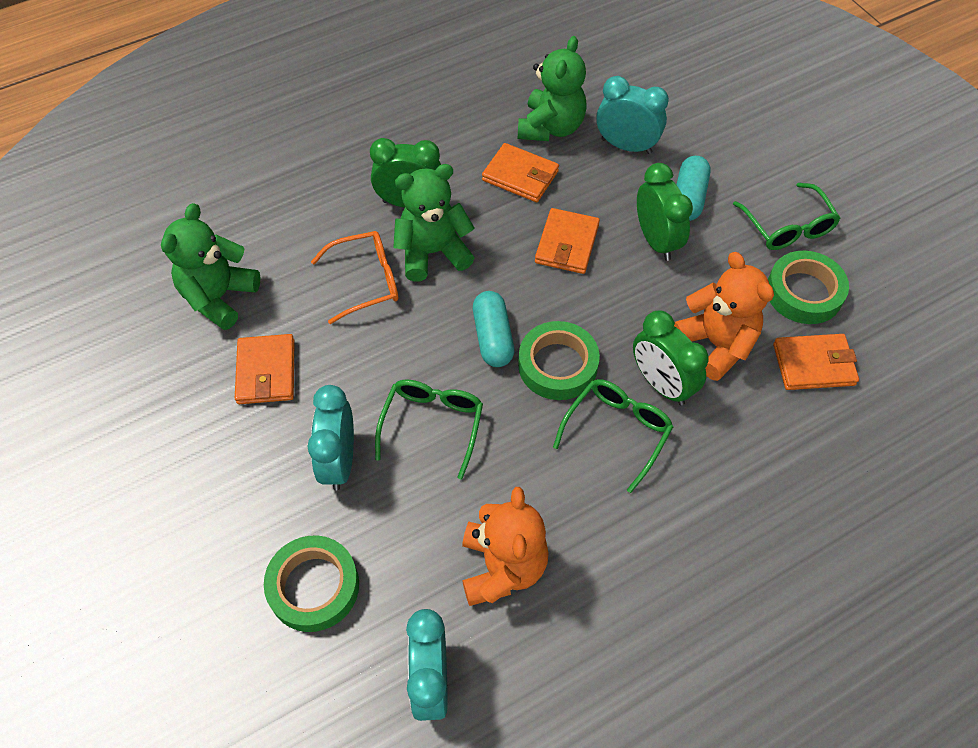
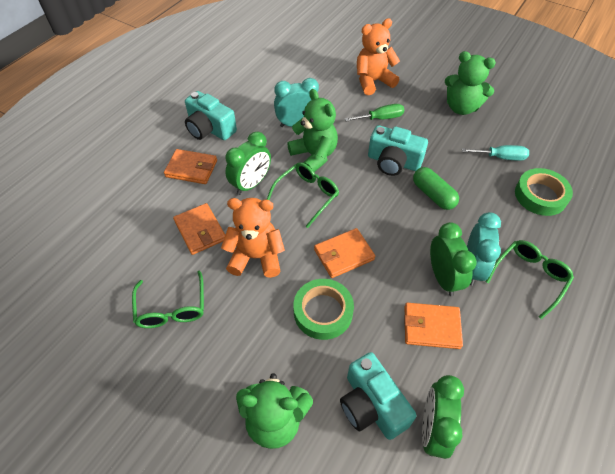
green capsule: none = 0 -> [413,167,459,210] = 1
green screwdriver: none = 0 -> [345,104,404,121] = 1
green tape: [264,536,359,632] [518,321,600,400] [768,250,849,324] = 3 -> [293,279,354,340] [515,168,573,216] = 2
orange glasses: [311,231,398,324] = 1 -> none = 0
turquoise camera: none = 0 -> [185,91,237,140] [340,352,417,440] [368,125,428,176] = 3
turquoise capsule: [473,291,515,367] [676,156,711,221] = 2 -> none = 0
turquoise clock: [308,385,354,490] [406,609,448,721] [596,76,669,154] = 3 -> [274,78,319,127] [467,212,501,286] = 2
turquoise screwdriver: none = 0 -> [462,145,529,161] = 1

